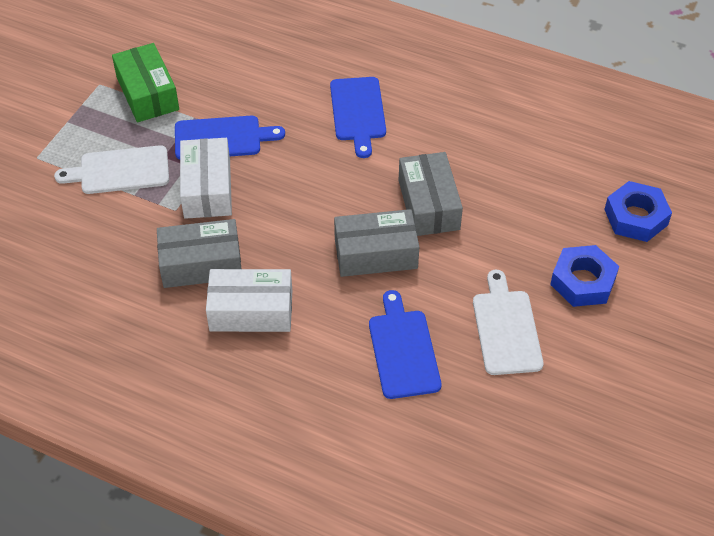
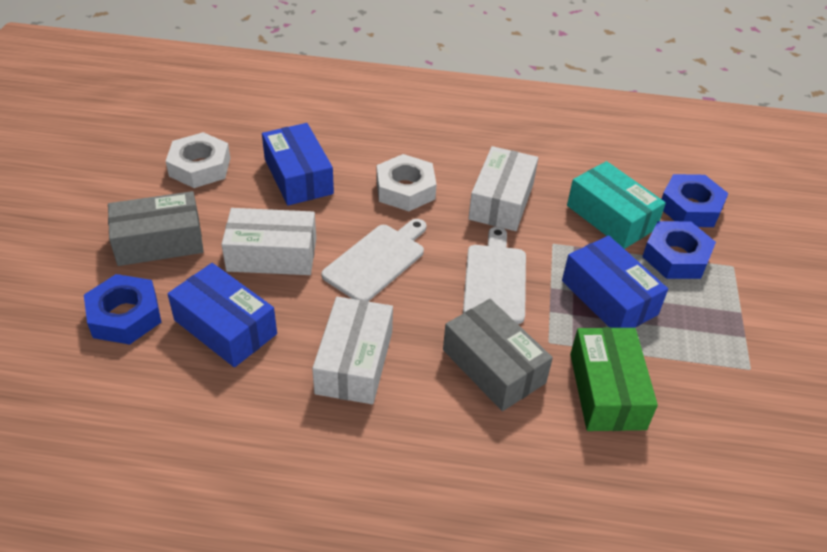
blue box: none = 0 -> [168,263,277,367] [262,123,334,206] [562,236,668,328] = 3
blue cutting board: [175,116,285,160] [330,77,386,158] [369,290,441,399] = 3 -> none = 0
blue nut: [550,245,619,307] [604,181,672,242] = 2 -> [84,274,161,345] [642,221,716,279] [662,174,729,227] = 3
grey box: [157,219,241,288] [334,209,419,277] [399,152,463,236] = 3 -> [108,191,204,266] [443,299,553,411] = 2
turquoise box: none = 0 -> [567,161,666,249] = 1
white box: [180,138,232,219] [206,269,292,332] = 2 -> [221,208,316,275] [312,297,393,404] [468,146,538,231] = 3
white nut: none = 0 -> [166,132,230,188] [377,154,437,211] = 2

